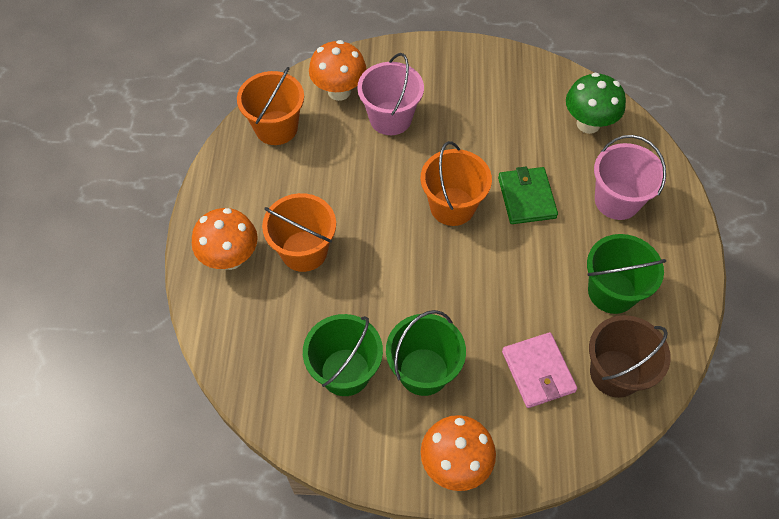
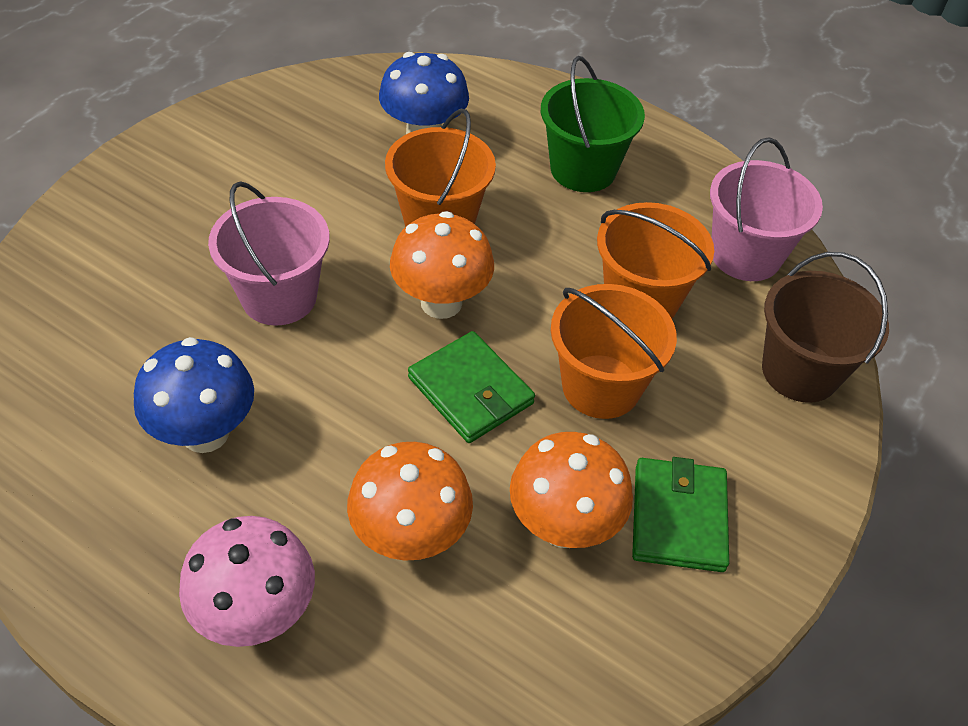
blue mushroom: none = 0 -> [134,337,254,453] [379,52,469,134] = 2
green bucket: [303,314,383,396] [386,310,466,396] [587,234,666,314] = 3 -> [541,56,645,192] = 1
green mushroom: [566,73,626,134] = 1 -> none = 0
green wallet: [498,166,558,224] = 1 -> [408,331,535,443] [632,457,729,572] = 2
pink mushroom: none = 0 -> [179,516,315,647] = 1
pink wallet: [502,332,577,408] = 1 -> none = 0

